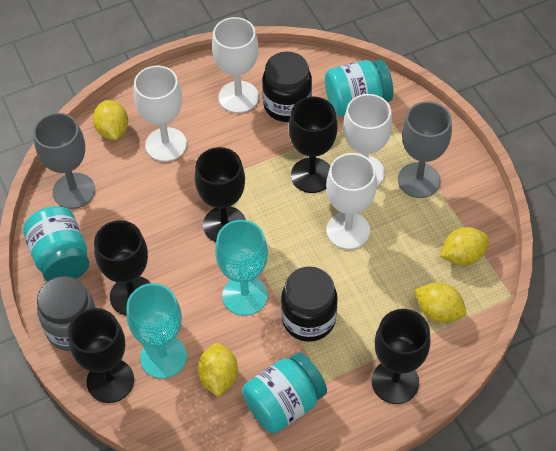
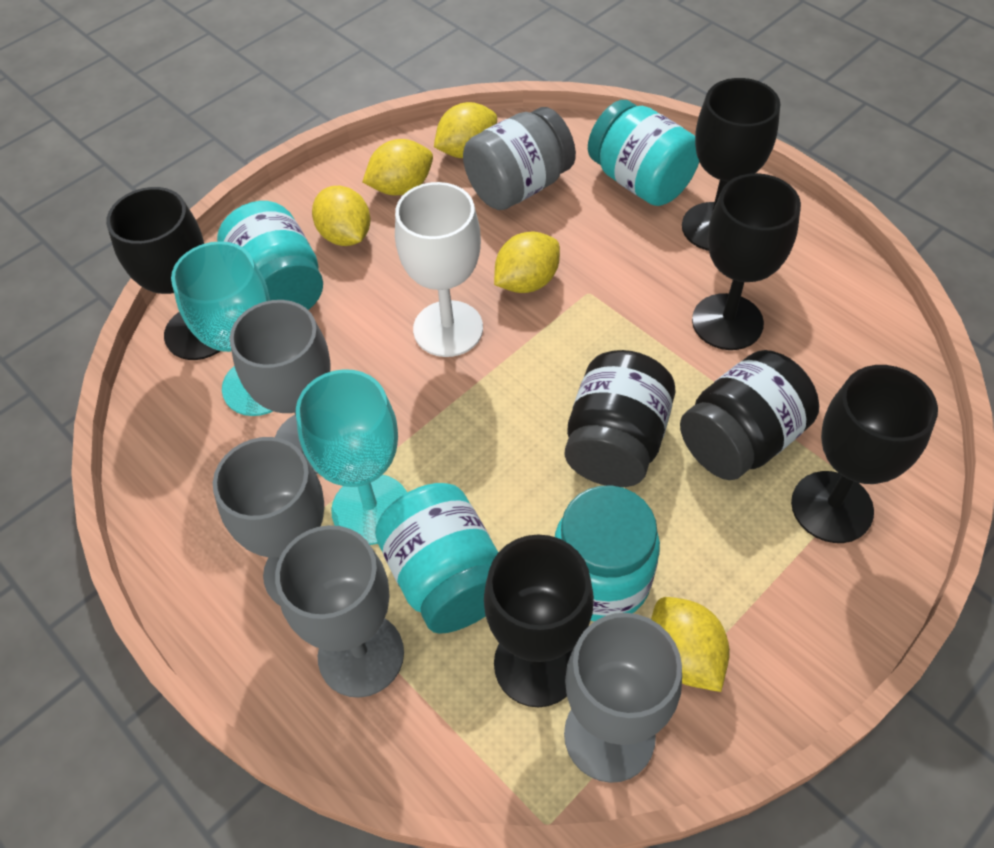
grey goblet: [33,113,95,209] [398,101,452,198] = 2 -> [213,437,324,606] [230,300,330,474] [275,525,404,698] [564,613,682,783] = 4
turquoise jar: [23,206,89,281] [242,352,327,433] [325,60,393,116] = 3 -> [217,201,323,310] [375,483,498,634] [555,486,660,622] [588,100,699,206] = 4
white goblet: [134,66,187,162] [212,17,259,113] [326,153,377,249] [343,94,392,186] = 4 -> [395,182,483,357] = 1
yellow lemon: [93,100,128,140] [198,343,238,397] [415,283,466,323] [440,227,489,265] = 4 -> [312,186,371,246] [362,139,433,195] [434,102,497,158] [494,231,560,293] [651,597,730,692] = 5

